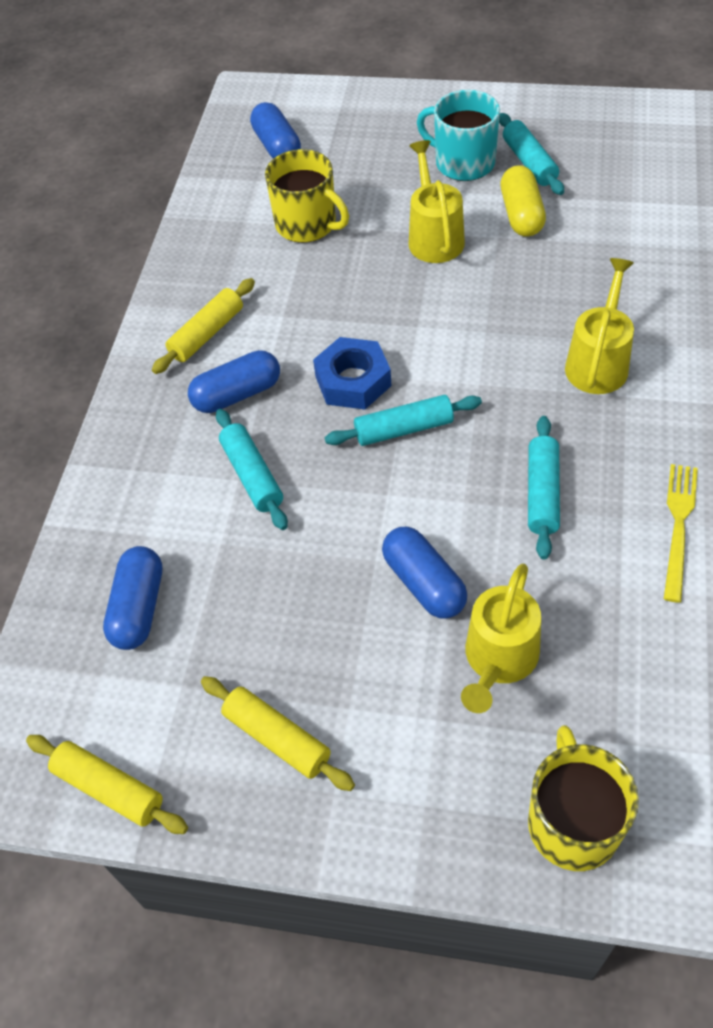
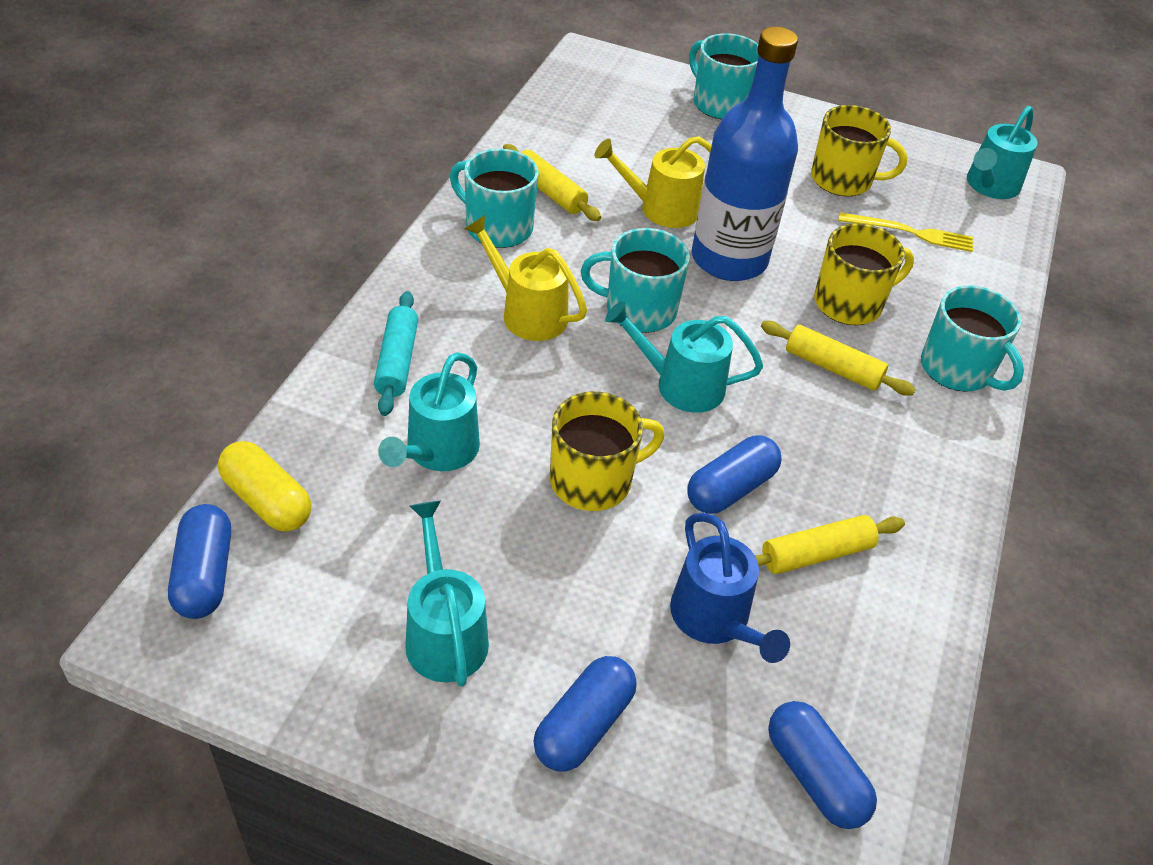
blue bottle: none = 0 -> [692,27,798,281] = 1
blue nut: [313,337,391,409] = 1 -> none = 0
blue watering can: none = 0 -> [670,513,790,663] = 1
turquoise mug: [417,90,500,181] = 1 -> [450,149,539,248] [581,228,690,333] [689,33,759,119] [921,285,1024,392] = 4
turquoise rolling pin: [216,409,288,530] [325,395,482,446] [499,113,564,195] [528,416,560,559] = 4 -> [374,291,418,416] = 1
turquoise watering can: none = 0 -> [378,352,480,471] [405,501,489,687] [605,301,763,413] [967,106,1038,199] = 4
yellow mug: [265,149,349,243] [528,725,639,871] = 2 -> [550,391,664,511] [811,105,907,196] [814,223,914,325] = 3
yellow watering can: [409,140,465,263] [461,563,541,713] [565,258,634,394] = 3 -> [465,215,587,341] [594,136,712,228] = 2

